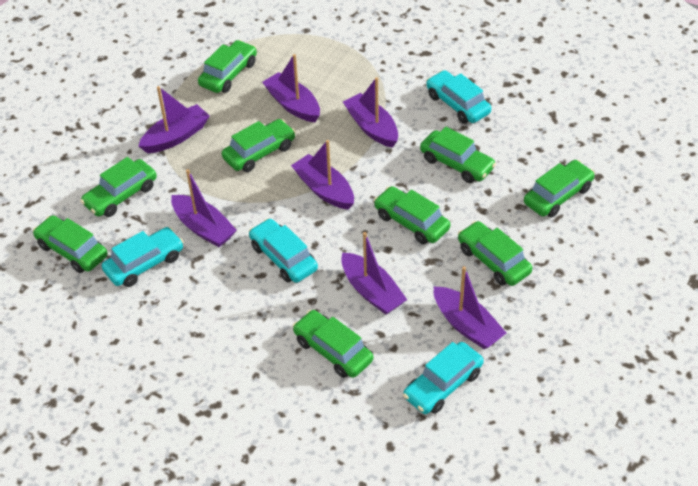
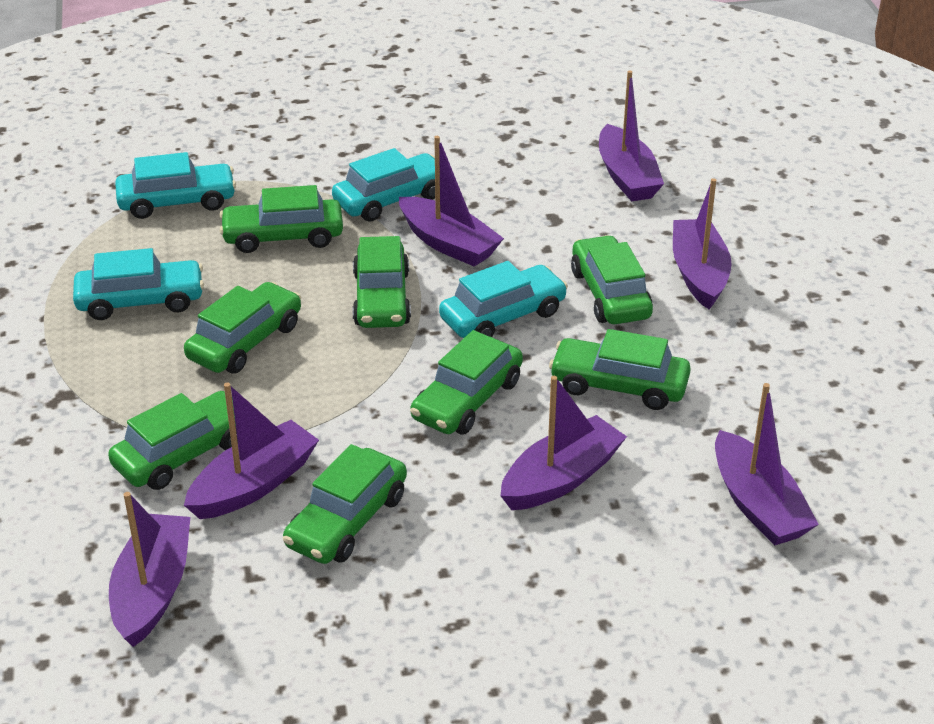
green car: [33,215,108,273] [80,157,157,217] [198,40,257,93] [222,119,296,172] [293,310,373,378] [374,186,450,244] [420,127,496,183] [458,221,532,286] [524,160,595,217] = 9 -> [108,391,238,490] [184,282,301,374] [220,185,343,253] [283,444,407,564] [352,236,411,328] [410,330,523,435] [549,329,691,410] [571,235,653,324] = 8

